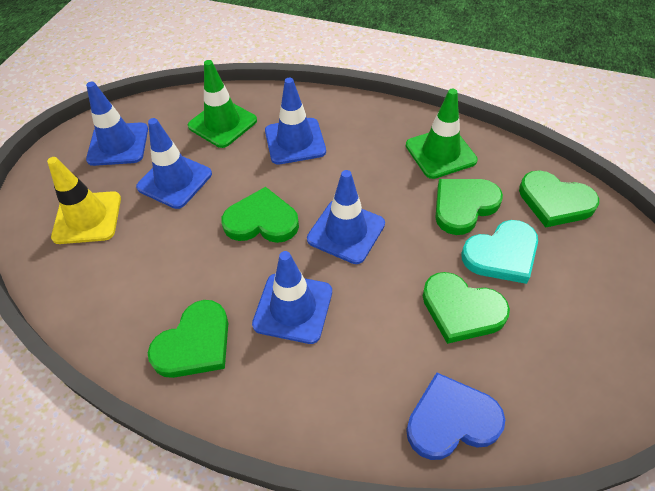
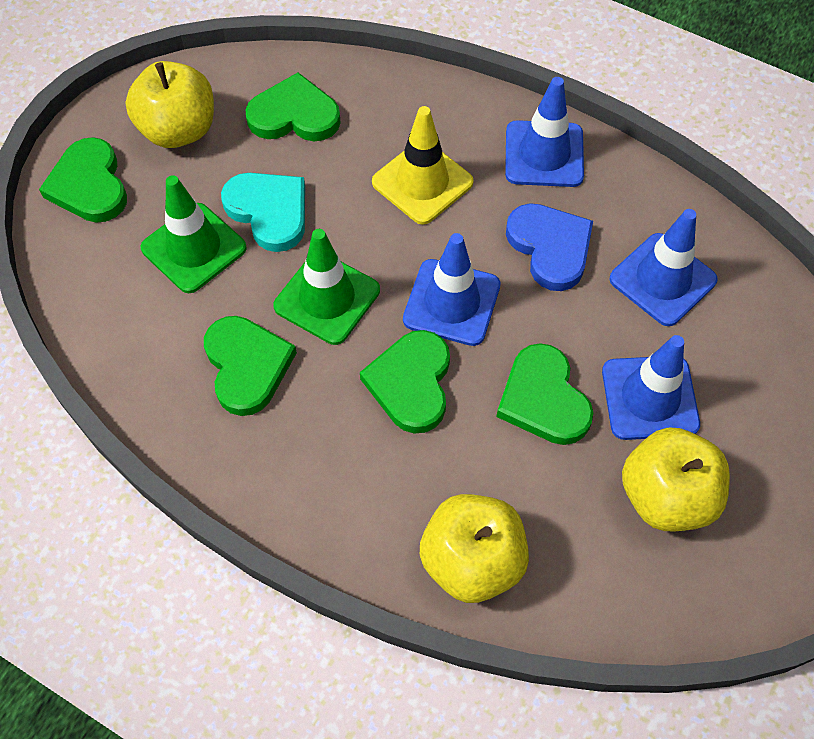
blue traffic cone: [86,82,148,166] [136,118,212,209] [252,251,332,344] [265,78,326,164] [307,170,385,264] = 5 -> [403,233,501,346] [505,77,584,187] [602,335,700,440] [609,209,718,326] = 4
yellow apple: none = 0 -> [125,61,214,148] [420,494,529,603] [622,427,730,532] = 3

